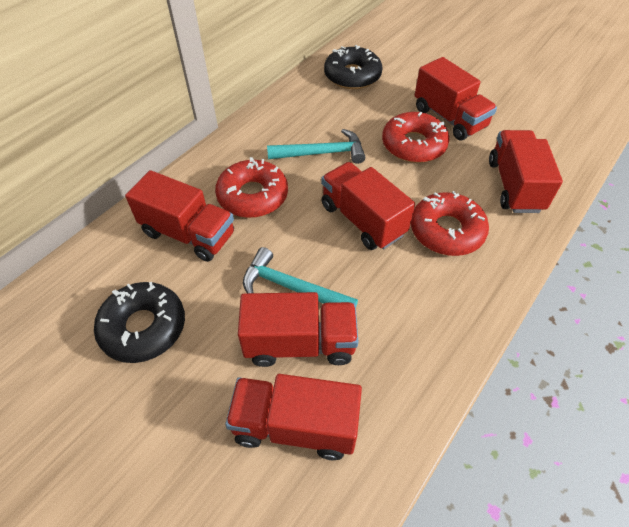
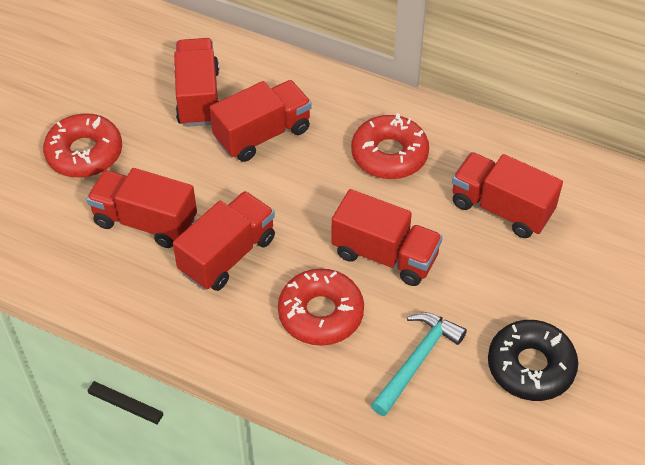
black donut: [94,282,185,363] [324,45,383,89] = 2 -> [488,320,578,401] = 1
turquoise hammer: [243,247,358,306] [267,129,365,164] = 2 -> [371,312,467,416] = 1

